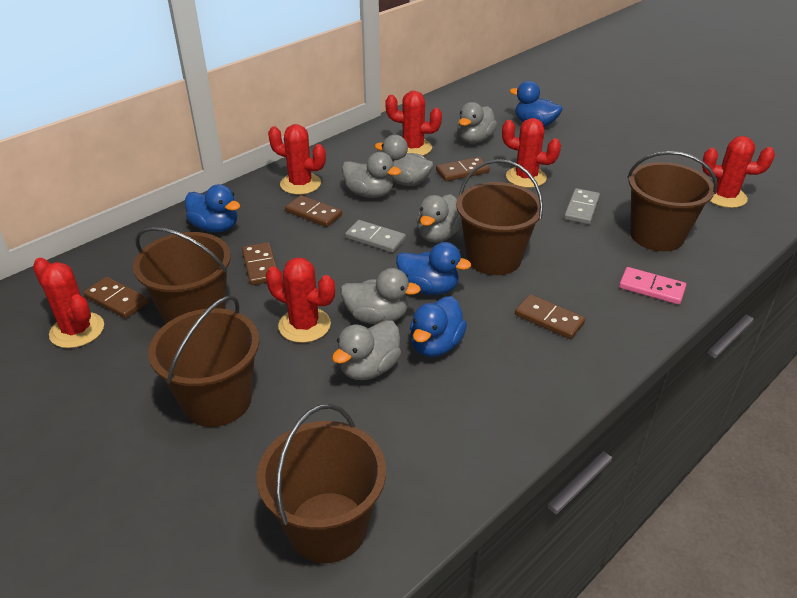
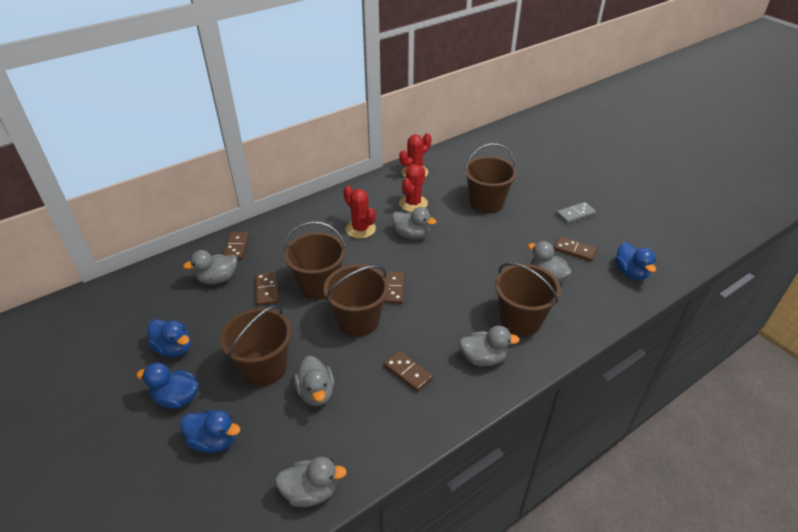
grey domino: [345,220,406,253] [564,188,600,224] = 2 -> [556,202,596,224] = 1
pink domino: [619,267,686,305] = 1 -> none = 0
red cactus: [33,258,104,348] [266,258,335,343] [268,124,326,195] [385,91,442,156] [502,118,561,188] [702,136,775,208] = 6 -> [343,186,376,239] [399,133,431,178] [399,164,428,212] = 3

